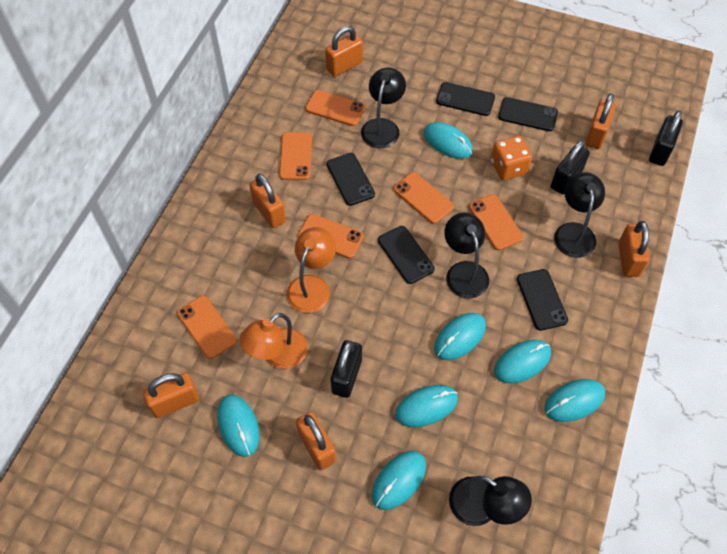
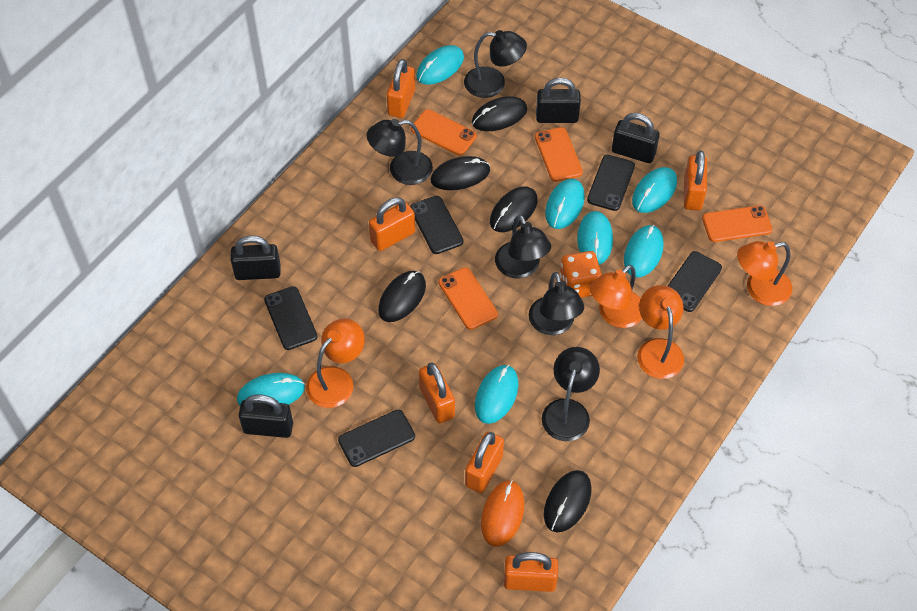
black lamp: [361,68,406,148] [444,213,489,299] [449,476,532,526] [554,172,605,258] = 4 -> [366,119,433,185] [464,30,527,98] [495,215,551,278] [529,272,584,335] [542,347,600,441] = 5
black mouse: none = 0 -> [378,271,426,322] [431,156,490,190] [472,96,527,131] [490,186,538,232] [544,470,592,532] = 5
black padlock: [330,340,362,398] [551,140,590,194] [649,111,683,166] = 3 -> [230,235,281,280] [239,395,293,438] [536,78,581,123] [612,113,660,163] = 4
orange lamp: [239,313,308,369] [287,227,336,313] = 2 -> [306,318,365,408] [590,265,642,328] [637,285,684,379] [737,241,792,306] = 4
orange mouse: none = 0 -> [481,480,524,547] = 1
orange phone: [177,296,237,359] [279,132,312,180] [298,214,364,259] [305,90,365,126] [393,172,454,224] [469,194,523,250] = 6 -> [411,109,477,155] [439,267,498,330] [535,127,583,182] [702,205,772,242] = 4

